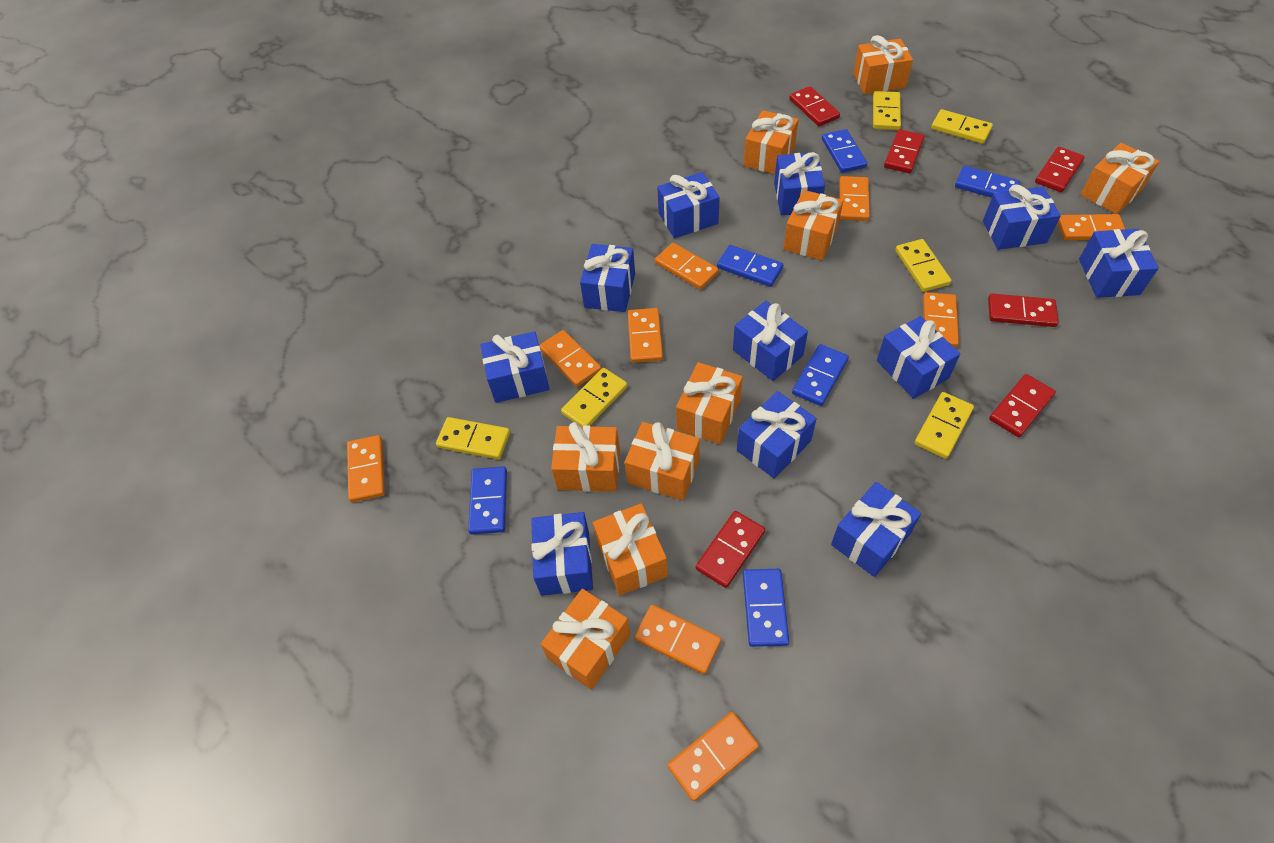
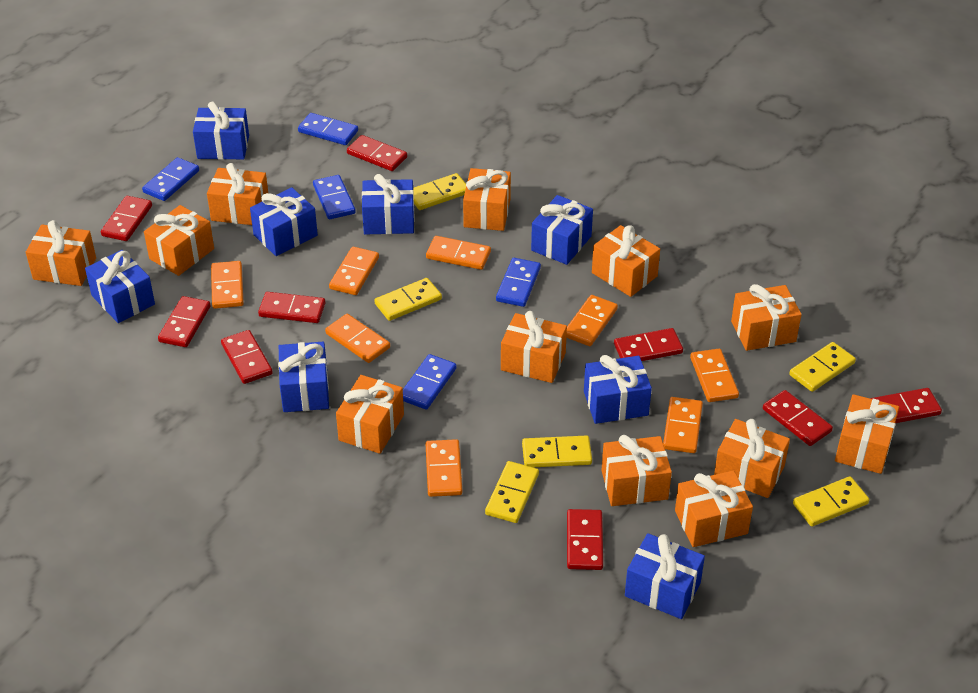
blue domino: [468,466,507,535] [717,245,783,287] [743,569,789,647] [792,344,849,406] [822,129,867,173] [955,166,1020,198] = 6 -> [142,157,199,201] [298,113,358,145] [313,175,356,219] [403,354,456,410] [496,258,541,307] = 5
blue gift: [480,331,550,403] [531,512,593,596] [580,244,635,312] [657,172,720,238] [733,301,808,381] [737,391,817,479] [774,152,825,216] [831,482,921,577] [877,316,960,399] [983,185,1061,250] [1079,229,1159,298] = 11 -> [85,250,155,323] [193,101,249,160] [250,187,318,256] [278,342,329,412] [362,174,415,234] [531,195,593,265] [584,355,652,424] [625,533,705,619] = 8
orange domino: [347,435,385,502] [539,330,601,387] [628,308,663,363] [634,605,721,674] [655,243,719,290] [668,712,759,801] [839,176,870,221] [923,292,959,348] [1057,214,1125,240] = 9 -> [211,261,244,309] [325,314,390,363] [329,247,379,295] [425,439,462,497] [426,236,491,270] [566,295,618,346] [663,397,703,453] [690,349,739,402] = 8
orange gift: [541,589,630,690] [551,422,620,492] [593,503,668,596] [625,422,700,501] [676,362,743,444] [744,110,799,174] [783,190,843,261] [853,35,913,94] [1080,143,1159,214] = 9 -> [26,220,96,286] [144,205,214,276] [207,163,268,225] [336,375,404,454] [463,168,511,231] [501,311,567,383] [592,225,660,297] [601,435,672,506] [675,470,753,547] [714,419,790,498] [731,284,802,351] [835,394,899,474] = 12
red domino: [696,511,765,588] [789,86,840,126] [884,129,925,173] [988,294,1058,327] [989,374,1056,437] [1035,147,1085,192] = 6 -> [101,196,152,241] [158,296,210,347] [221,330,273,384] [258,292,325,323] [347,135,407,171] [567,509,603,570] [614,328,683,361] [763,390,833,446] [870,388,942,423] = 9

